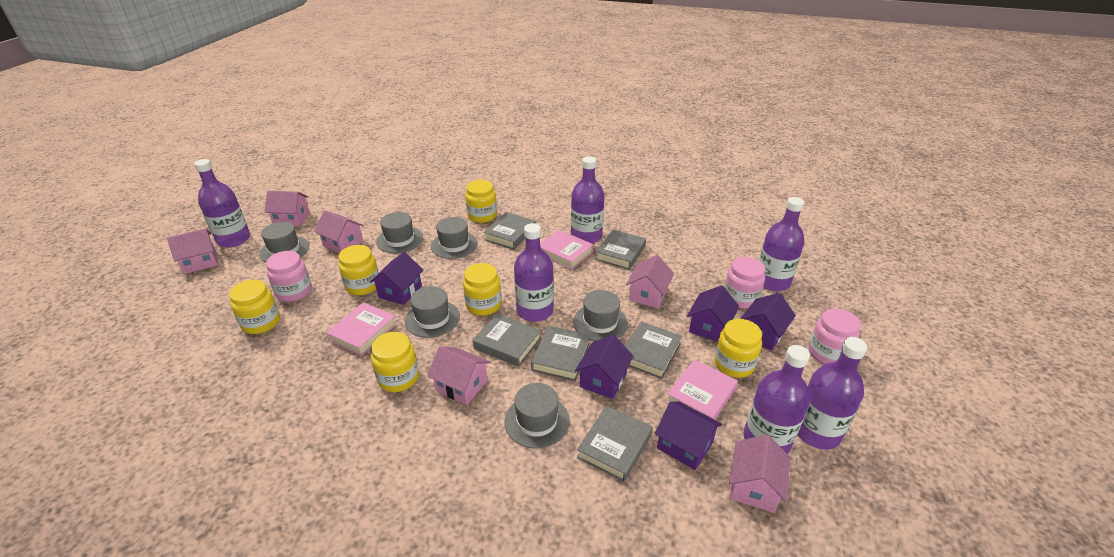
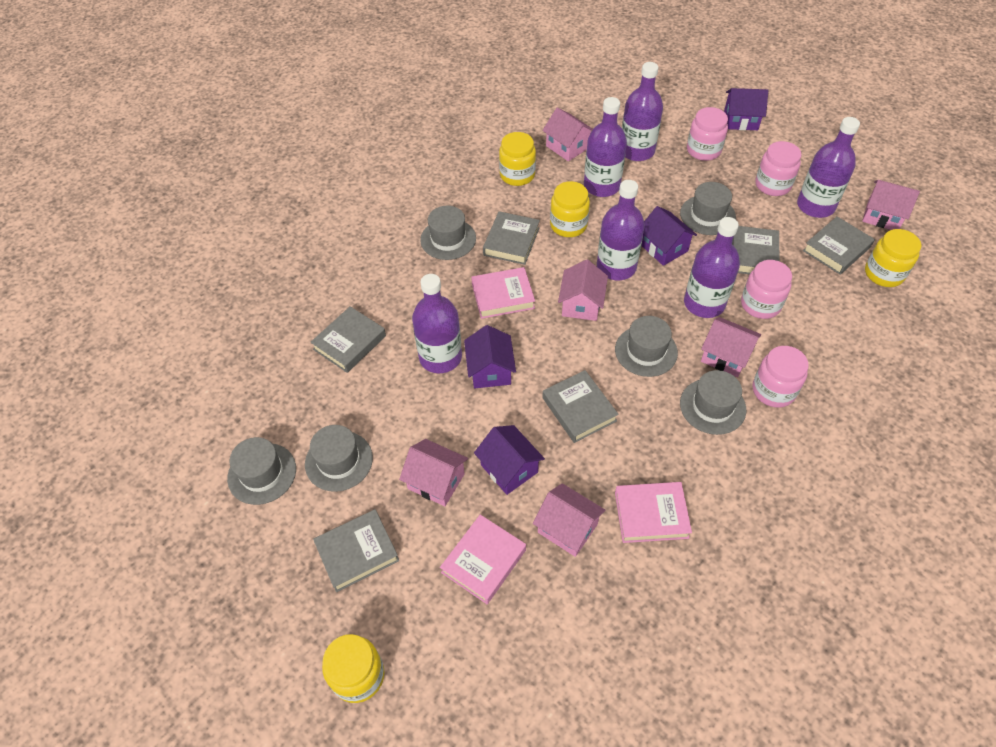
pink jar: [266,251,312,302] [724,257,765,309] [808,308,861,364] = 3 -> [687,107,728,161] [741,260,792,319] [753,346,809,408] [755,141,802,196] = 4
purple house: [370,252,423,305] [575,335,634,399] [655,401,722,470] [687,285,739,342] [740,293,796,351] = 5 -> [464,325,516,388] [474,425,545,495] [641,206,697,266] [724,88,768,130] = 4
yellow jar: [229,280,280,334] [339,245,379,295] [371,332,419,392] [463,263,502,316] [465,180,497,223] [714,319,762,378] = 6 -> [322,634,385,703] [499,132,536,186] [550,181,590,237] [865,229,921,287] = 4

